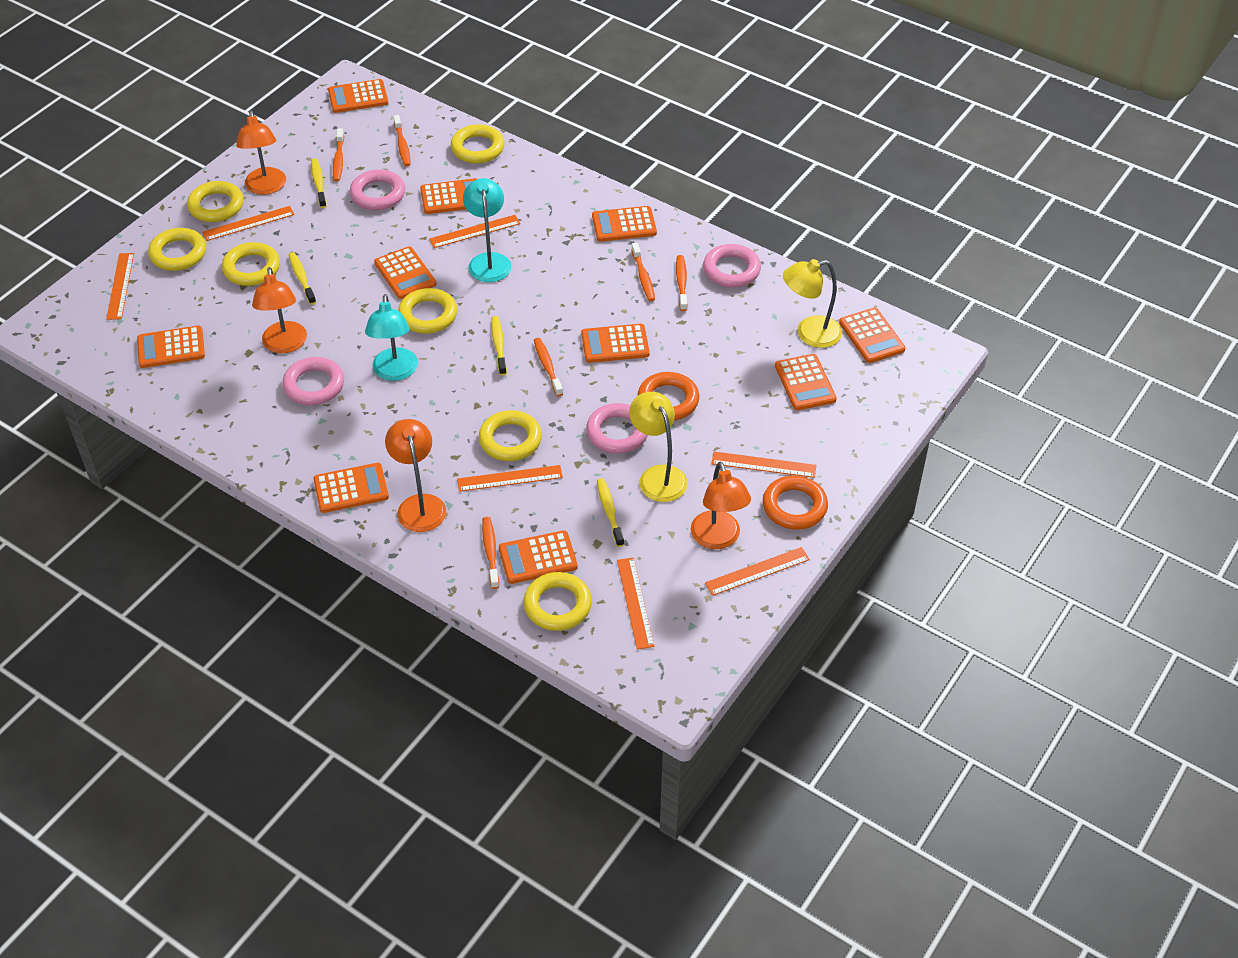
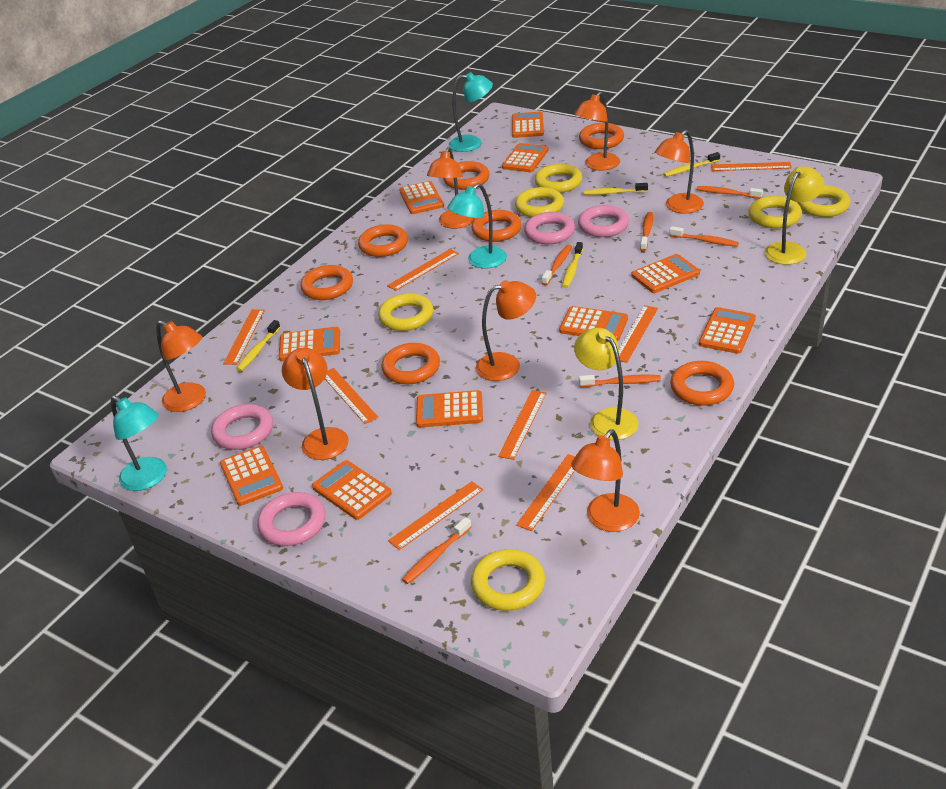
orange lamp: [236,111,286,195] [252,267,307,353] [385,419,446,532] [691,462,751,549] = 4 -> [156,320,206,412] [282,348,349,460] [427,147,475,229] [476,280,536,381] [571,430,640,532] [574,91,620,171] [655,130,704,214] = 7
orange ring: [638,372,699,421] [763,476,828,530] = 2 -> [300,265,353,300] [358,224,408,257] [381,343,440,384] [443,161,490,190] [471,210,522,242] [579,123,624,149] [670,361,734,406] = 7
orange ruler: [106,253,134,320] [202,206,294,241] [429,215,520,248] [457,465,563,492] [617,557,655,649] [705,547,810,596] [711,451,816,478] = 7 -> [223,309,265,365] [325,368,379,424] [387,249,459,291] [388,481,483,550] [498,390,547,460] [516,454,575,531] [619,305,658,363] [711,162,792,171] = 8
turquoise lamp: [365,294,418,381] [463,178,511,282] = 2 -> [111,395,167,491] [447,183,507,269] [449,72,493,152] = 3
yellow ring: [148,228,206,271] [187,181,244,222] [222,242,280,286] [398,288,457,334] [451,124,505,164] [479,410,542,461] [523,572,592,631] = 7 -> [378,293,433,331] [471,549,545,611] [515,187,564,217] [535,164,582,193] [749,196,802,228] [797,185,850,217] = 6

